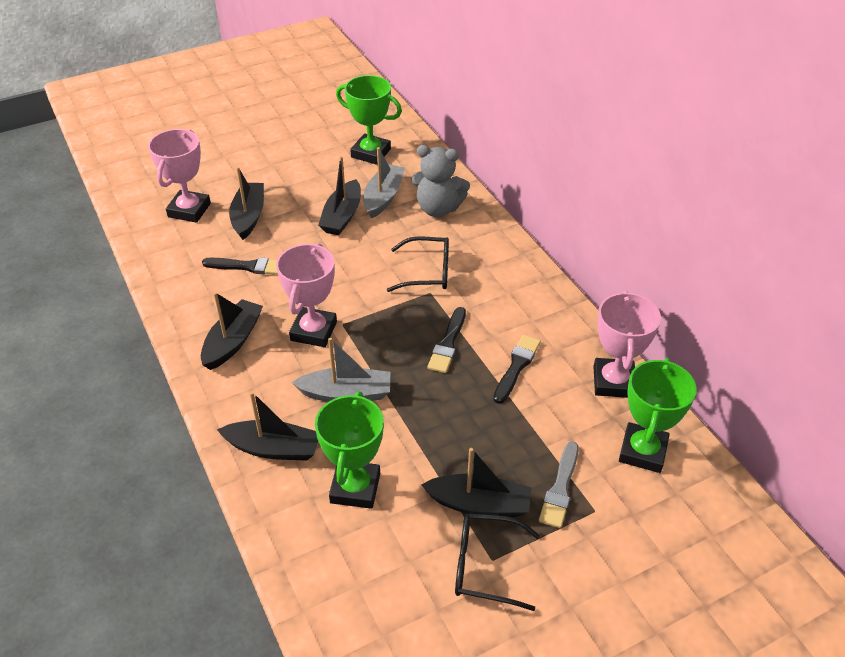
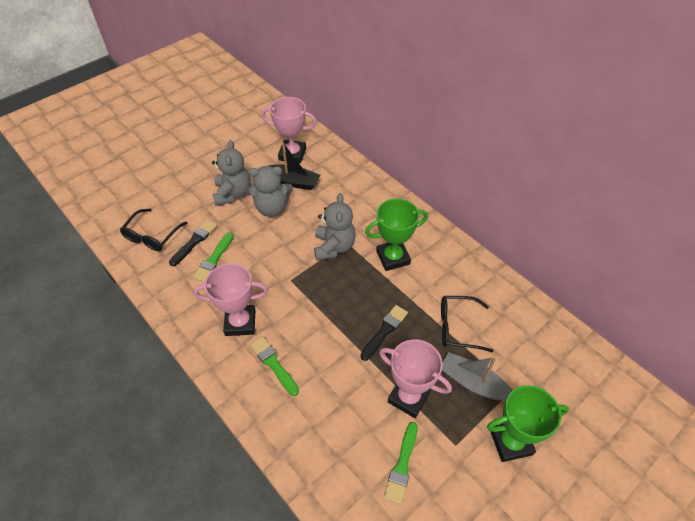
black boat: [201,292,263,370] [217,391,318,461] [229,167,264,240] [318,156,361,235] [422,448,531,517] = 5 -> [268,143,321,190] = 1
black brush: [202,257,278,275] [427,307,466,373] [493,335,541,404] = 3 -> [169,220,217,266] [360,305,408,361] = 2
green brush: none = 0 -> [193,232,234,282] [250,336,299,396] [384,422,418,504] = 3
green trophy: [315,392,384,509] [336,75,402,165] [619,358,697,473] = 3 -> [365,198,428,271] [487,385,569,462] = 2
grey boat: [291,338,390,402] [364,147,405,218] = 2 -> [442,352,512,401] = 1
grey brush: [539,441,579,528] = 1 -> none = 0
grey teddy bear: [411,145,470,217] = 1 -> [212,140,251,206] [247,166,293,217] [314,193,356,261] = 3

